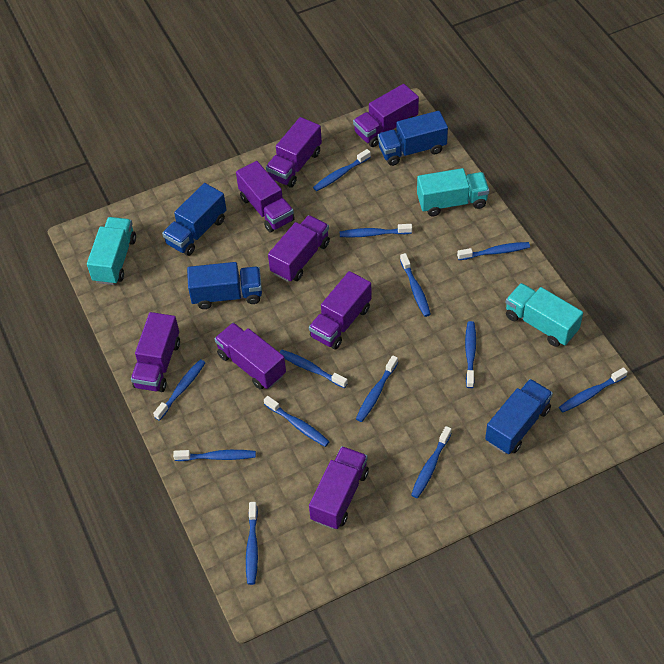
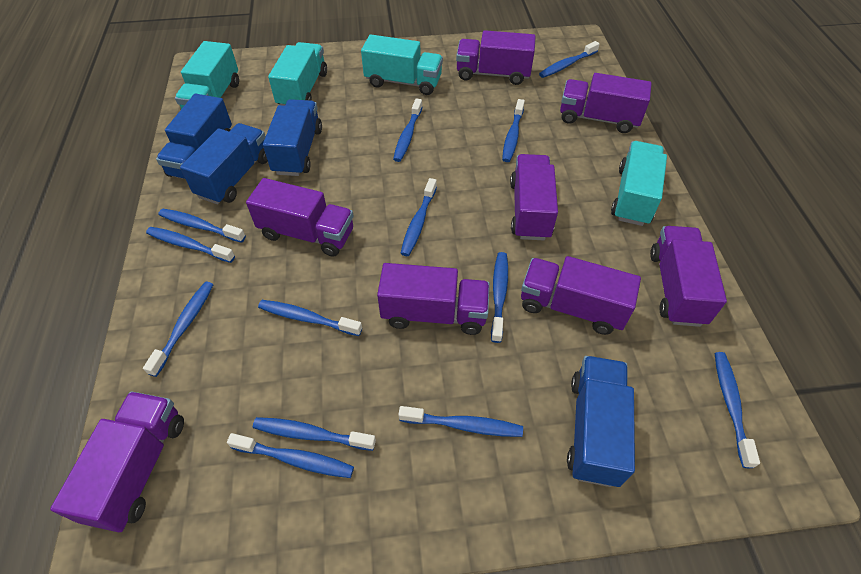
turquoise truck: [87,217,136,285] [417,168,489,216] [506,283,583,347] = 3 -> [175,41,239,109] [268,42,327,106] [361,35,443,95] [611,141,667,226] = 4

